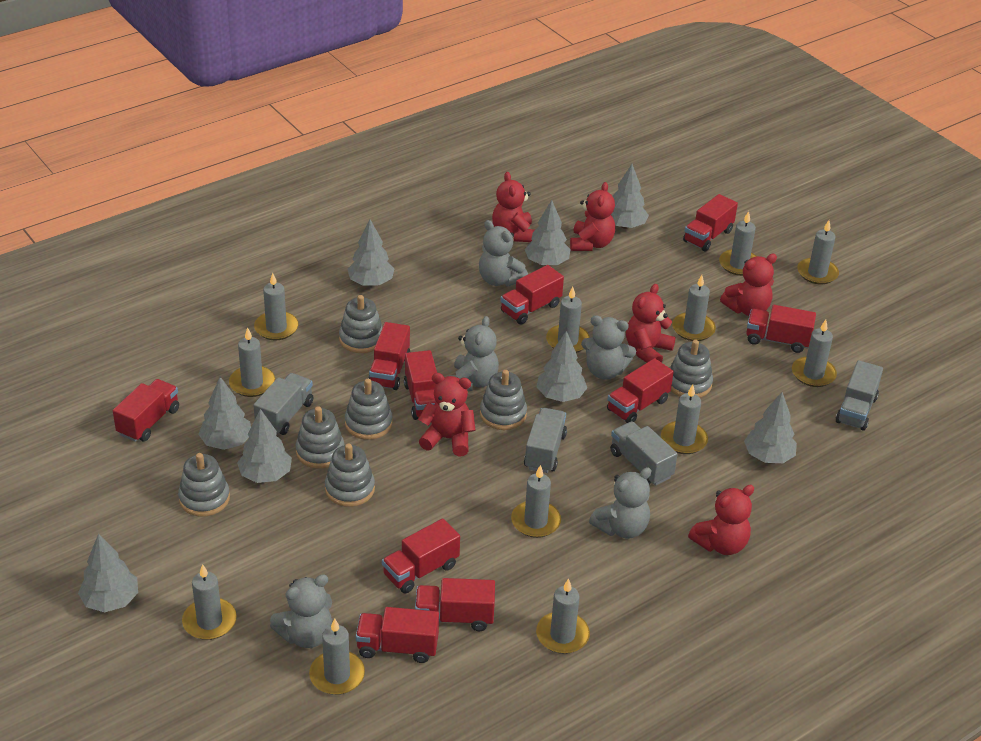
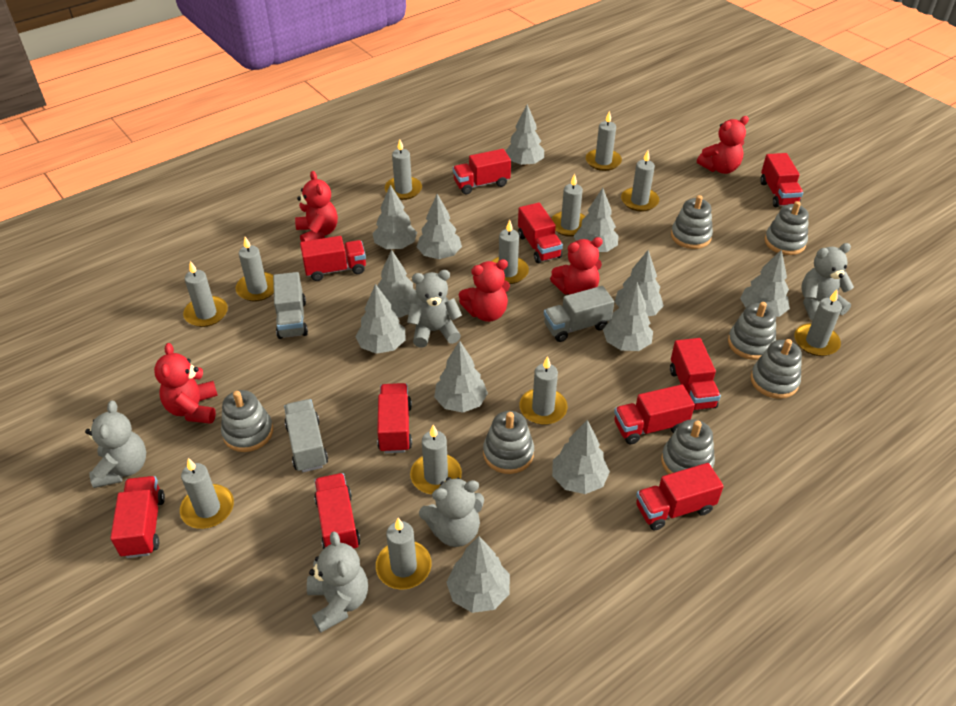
grey tree: [78,533,138,612] [198,377,251,450] [237,409,292,483] [347,220,394,286] [525,200,571,266] [537,331,587,402] [611,164,649,229] [744,392,797,463] = 8 -> [355,284,405,354] [372,185,417,249] [378,250,418,318] [417,194,462,259] [434,340,488,413] [446,536,510,613] [505,104,544,166] [552,420,610,494] [574,188,619,252] [603,282,653,351] [615,250,664,316] [740,249,790,317] = 12
grey truck: [253,373,313,435] [524,408,567,473] [610,421,678,486] [835,360,883,431] = 4 -> [273,272,308,339] [284,399,328,472] [544,286,614,342] = 3
red teddy bear: [418,373,476,456] [492,172,535,242] [570,182,615,251] [626,284,676,363] [688,485,754,555] [720,254,777,316] = 6 -> [154,343,218,424] [295,171,338,242] [459,259,510,322] [550,237,603,295] [697,116,749,174] = 5

